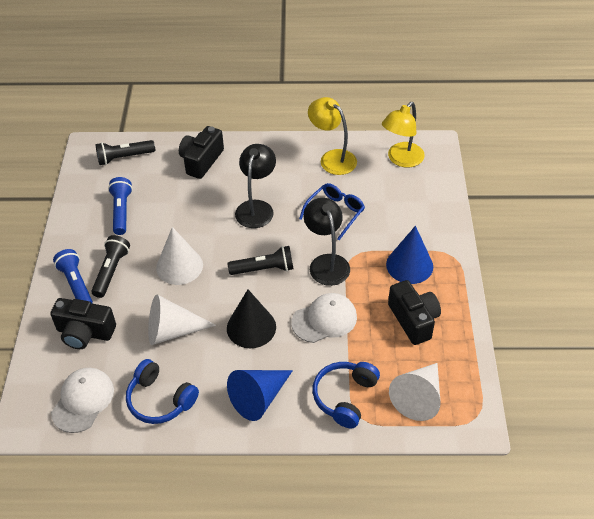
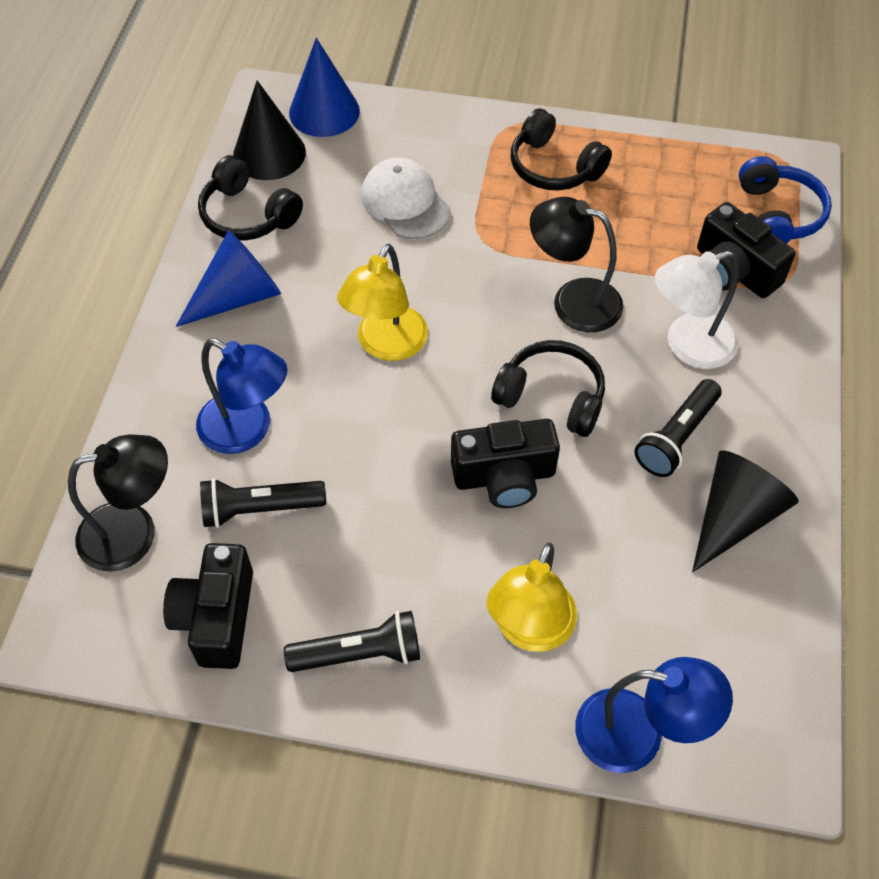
black cone: [227,289,276,348] = 1 -> [233,80,306,180] [692,450,799,572] = 2
black headphones: none = 0 -> [198,155,303,241] [491,340,605,437] [511,108,612,191] = 3
blue flashlight: [53,249,93,304] [108,177,133,235] = 2 -> none = 0
blue glasses: [299,183,365,240] = 1 -> none = 0
blue headphones: [126,359,199,424] [312,362,380,428] = 2 -> [739,156,832,244] = 1
blue lamp: none = 0 -> [196,338,287,454] [575,657,733,773] = 2
white cap: [51,368,114,433] [291,293,357,343] = 2 -> [361,158,450,239] = 1
white cone: [148,294,216,345] [156,227,203,285] [389,363,441,421] = 3 -> none = 0
white lamp: none = 0 -> [655,251,739,369] = 1

